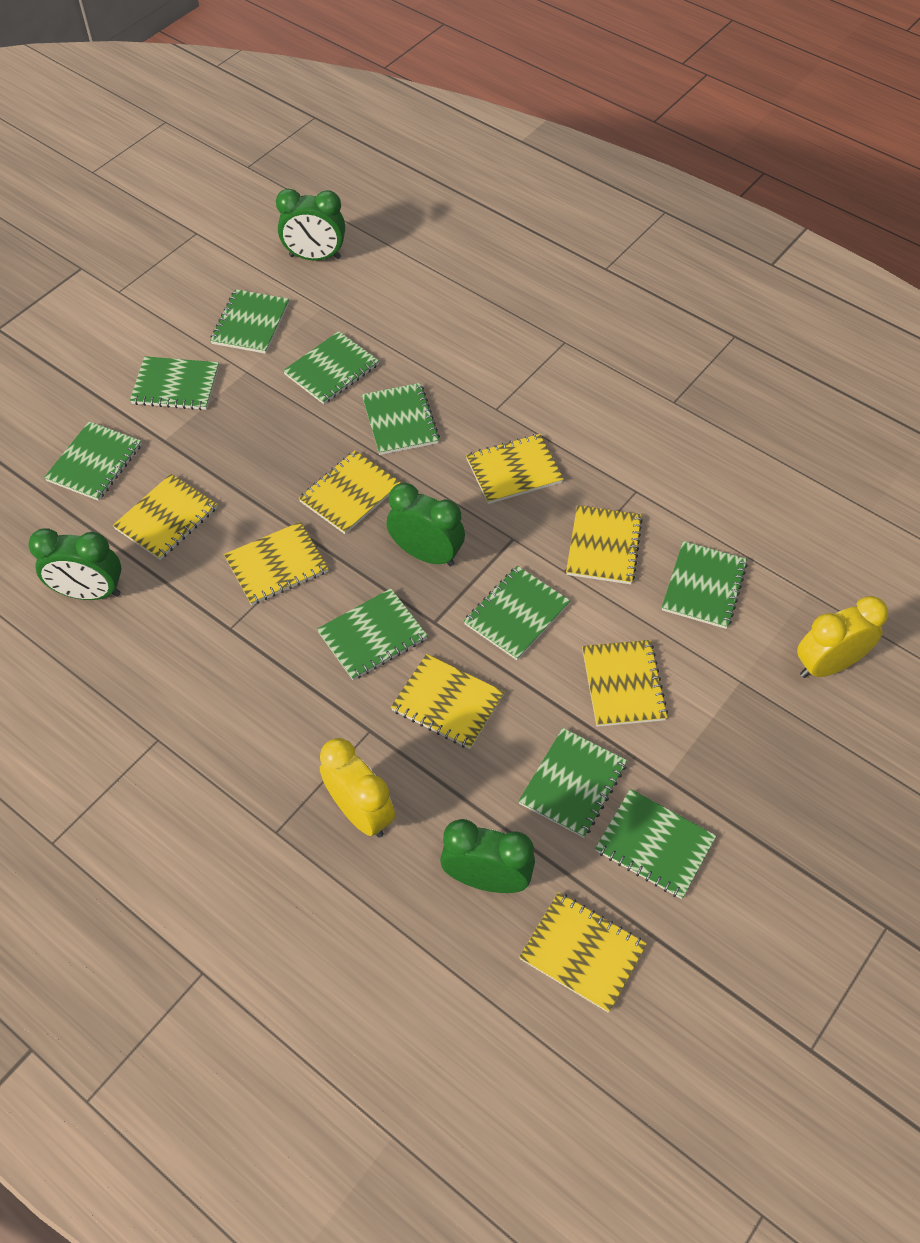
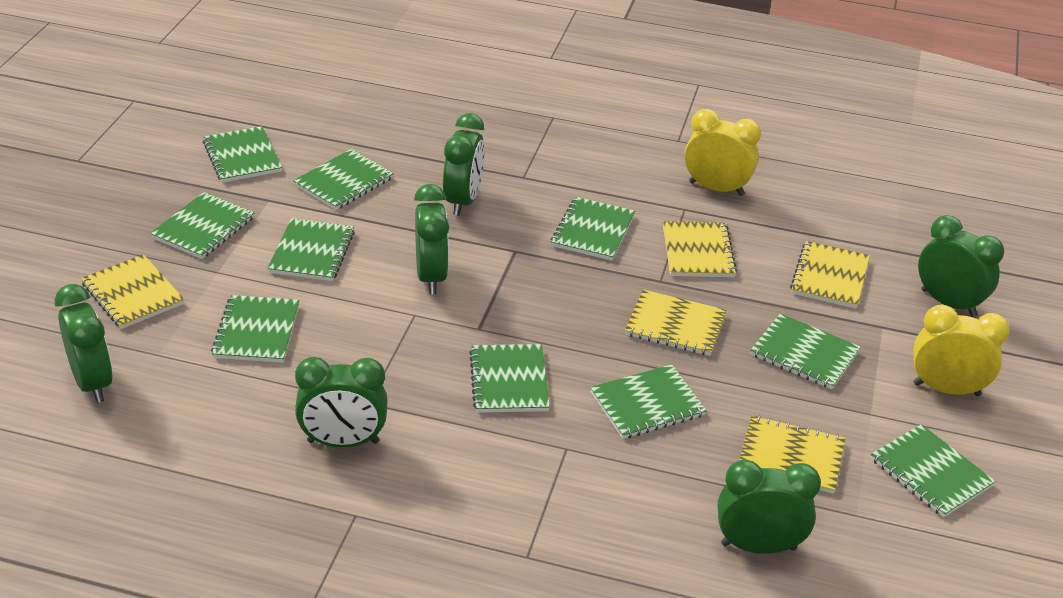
green clock: [28,529,121,600] [276,189,345,261] [386,483,465,567] [440,819,535,893] = 4 -> [55,284,113,403] [295,357,388,447] [414,184,449,294] [443,113,485,216] [718,460,821,554] [918,215,1004,317] = 6
yellow notebook: [113,474,217,560] [224,522,329,605] [299,450,401,534] [391,654,505,749] [466,434,564,504] [519,892,647,1013] [566,505,643,584] [582,640,668,727] = 8 -> [81,254,184,329] [625,289,727,356] [663,221,737,277] [739,415,846,494] [790,241,870,309] = 5

